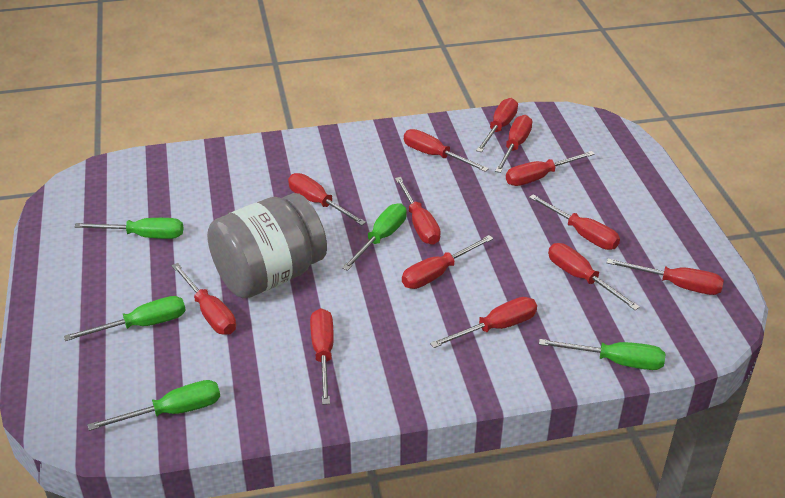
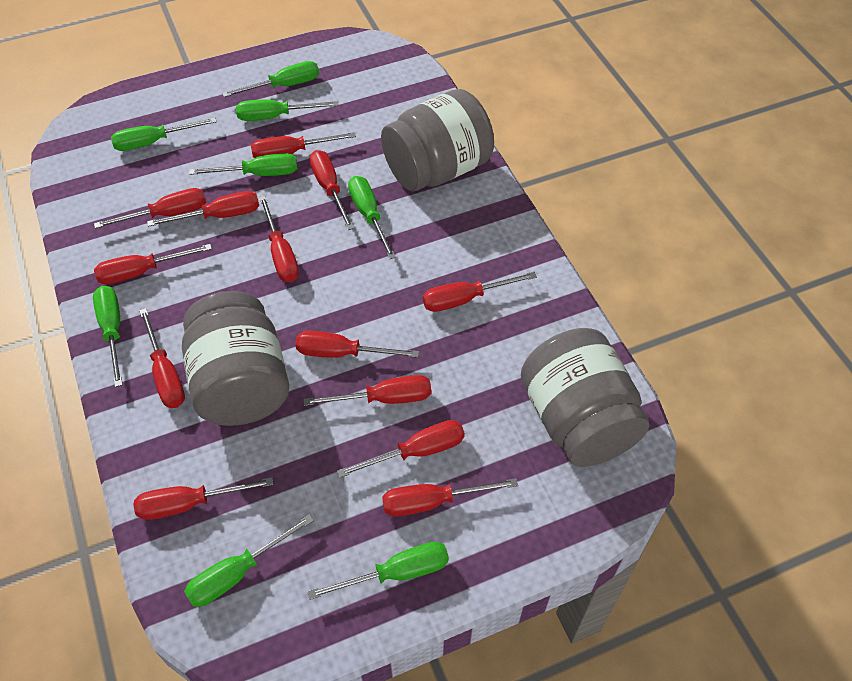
green screwdriver: [64,296,186,341] [74,218,183,239] [88,380,220,431] [342,203,407,271] [539,339,665,370] = 5 -> [93,286,123,387] [111,118,216,151] [184,514,314,607] [189,153,297,176] [222,61,319,97] [236,99,339,121] [307,542,449,600] [348,176,396,259] = 8
grey jar: [207,193,327,298] = 1 -> [182,291,289,426] [381,89,494,192] [521,328,649,467] = 3

